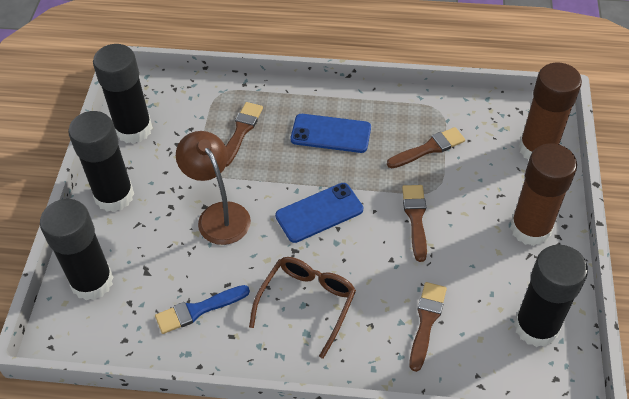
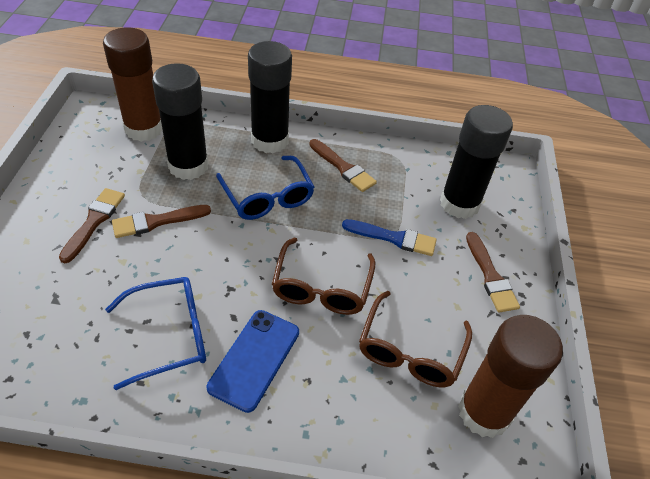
black glue stick: [40,199,114,300] [68,111,134,212] [93,44,153,144] [514,245,588,347] = 4 -> [152,63,209,180] [248,41,292,153] [440,105,513,219] = 3
blue glasses: none = 0 -> [105,277,206,390] [216,156,314,220] = 2
blue phone: [275,183,363,243] [291,114,371,153] = 2 -> [206,310,299,413] = 1
brown glasses: [249,257,356,359] = 1 -> [272,237,375,315] [359,291,472,387] = 2
brown lamp: [176,131,251,245] = 1 -> none = 0

